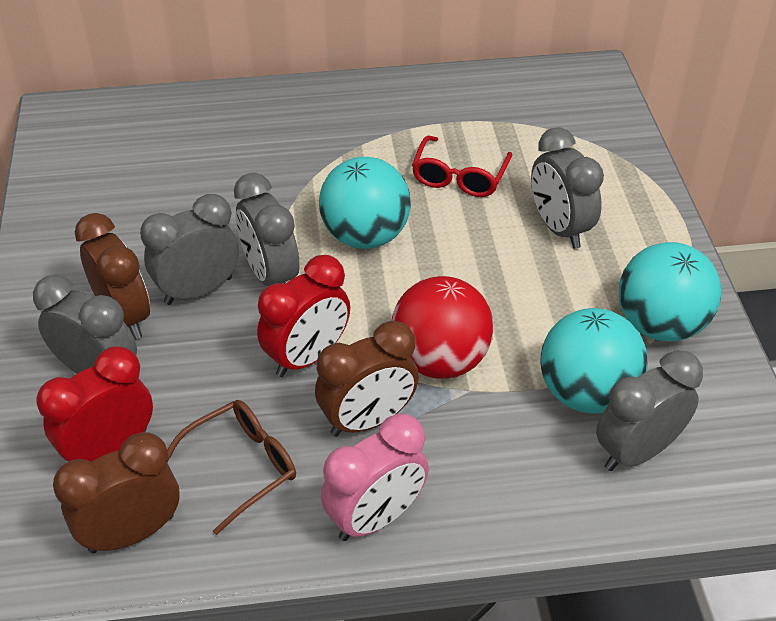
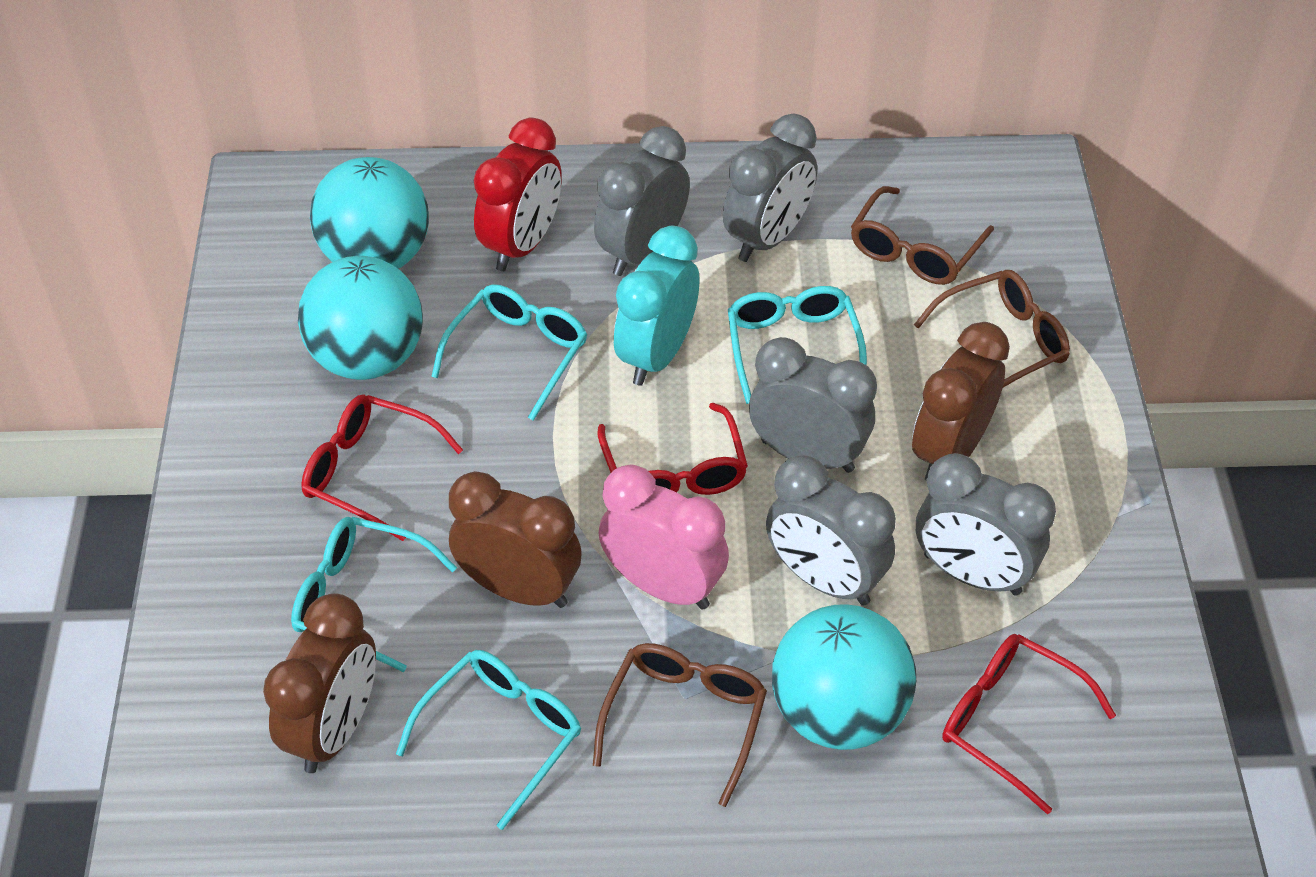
brown glasses: [167,400,296,535] = 1 -> [593,643,767,807] [851,186,994,285] [914,270,1070,388] = 3
red ball: [392,276,493,379] = 1 -> none = 0
red clock: [36,346,153,462] [257,255,350,377] = 2 -> [474,118,562,271] = 1
red glasses: [412,136,512,197] = 1 -> [301,395,463,541] [597,403,748,495] [942,634,1116,814] = 3
turquoise clock: none = 0 -> [614,226,700,386] = 1
turquoise glasses: none = 0 -> [291,517,457,672] [396,650,581,830] [431,284,588,421] [728,286,867,404] = 4

